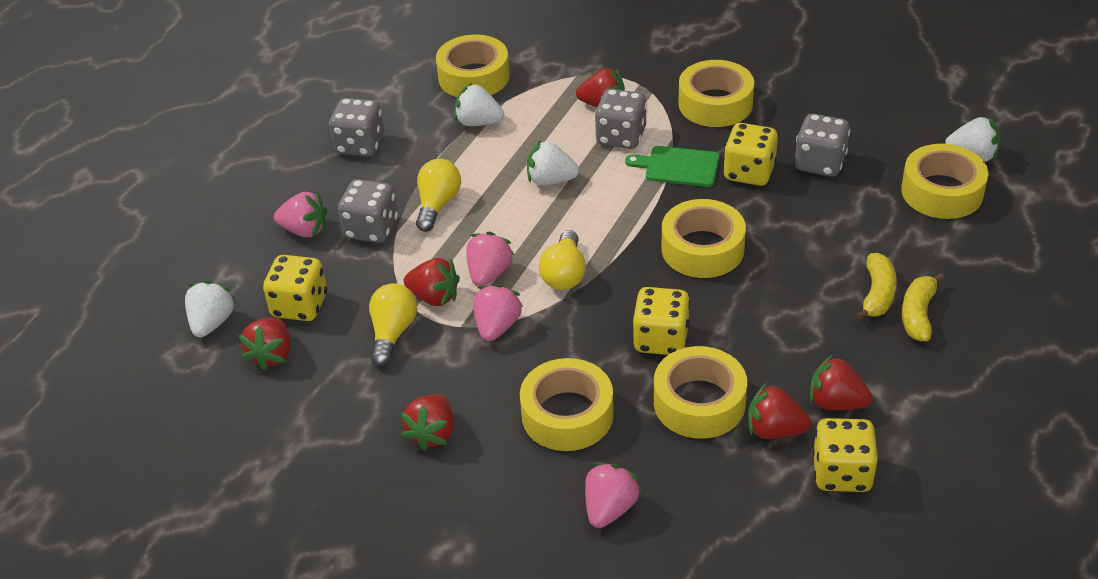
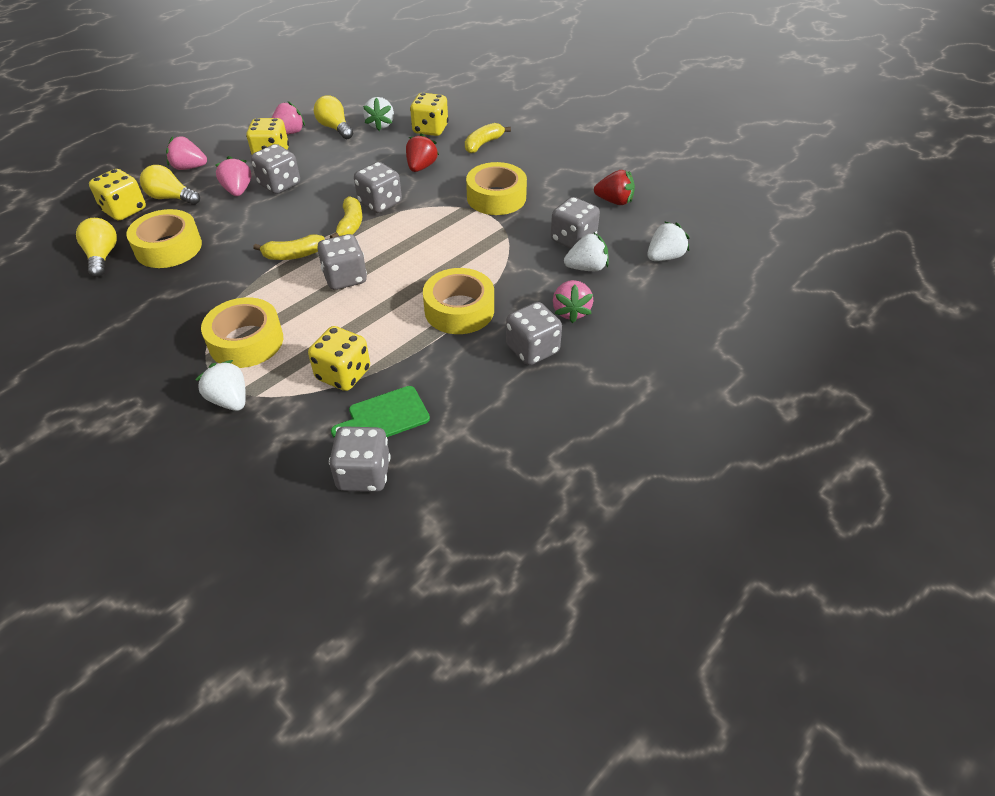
grey dice: [329,98,384,156] [338,179,398,243] [595,89,647,149] [795,113,850,177] = 4 -> [251,144,300,194] [317,234,367,290] [329,426,391,492] [354,162,402,213] [506,302,562,365] [551,197,600,249] = 6
red strawberry: [239,317,291,370] [401,394,454,451] [404,258,460,307] [576,68,625,107] [748,383,811,439] [810,355,873,410] = 6 -> [406,133,439,172] [594,170,635,205] = 2
yellow banana: [856,253,897,320] [902,273,944,341] = 2 -> [253,234,325,260] [330,196,362,238] [465,123,511,153] = 3
yellow tape: [436,34,510,97] [520,358,614,451] [654,346,747,439] [661,199,746,278] [678,60,754,127] [901,144,989,219] = 6 -> [126,209,202,268] [201,297,283,368] [423,268,494,334] [466,162,527,215] = 4

